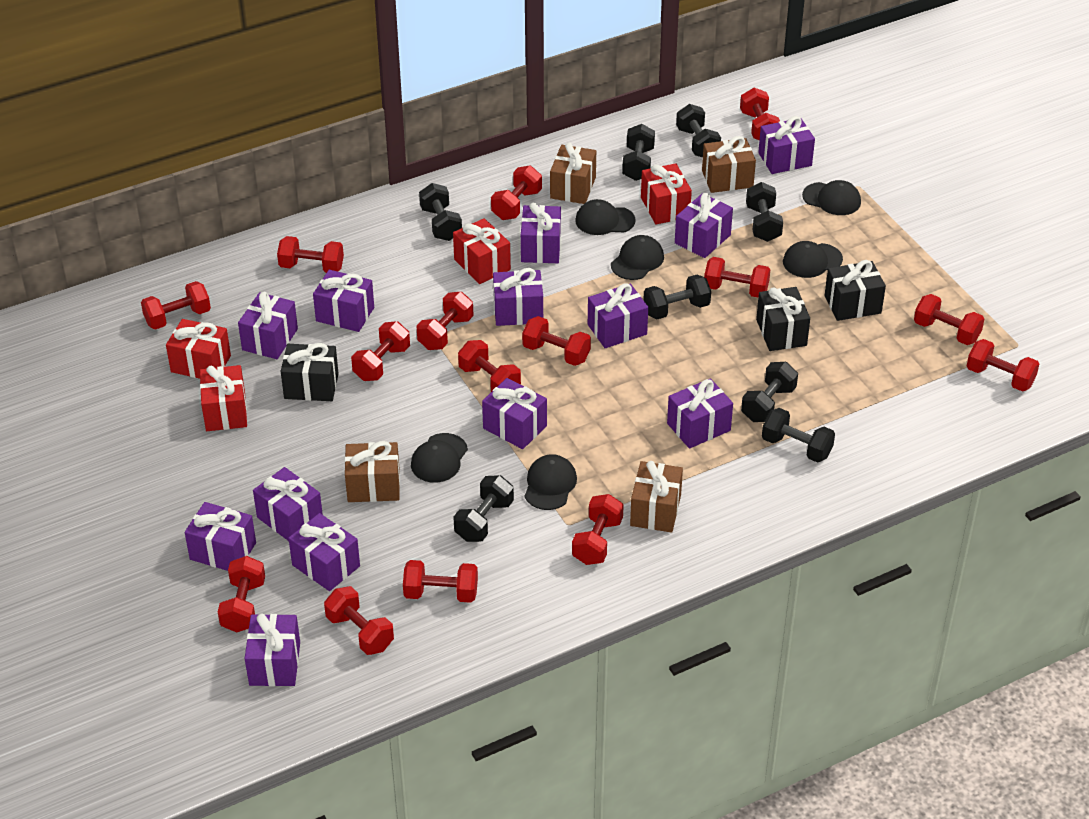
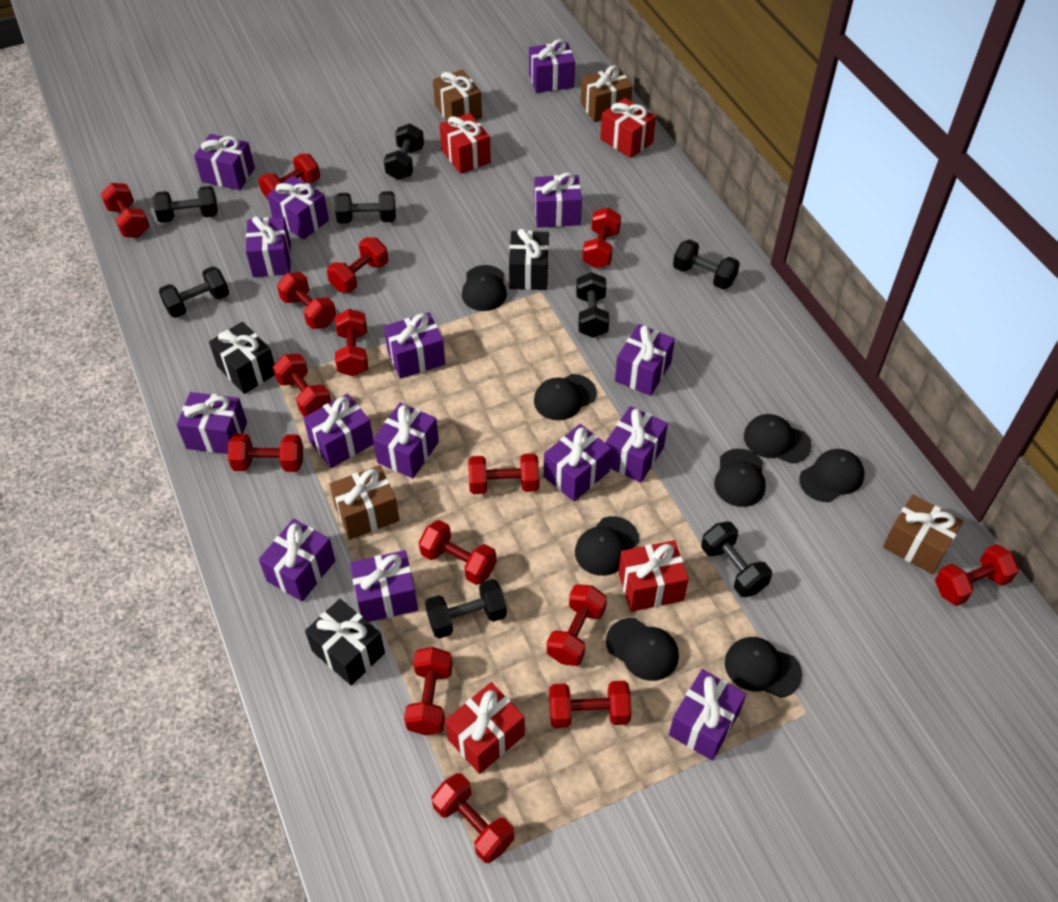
black cap: [411,433,468,483] [525,454,577,510] [575,199,636,235] [611,235,664,280] [783,241,843,278] [802,180,861,215] = 6 -> [462,265,507,311] [534,374,597,420] [575,516,639,576] [606,618,679,681] [714,449,766,507] [725,637,802,698] [744,414,812,463] [799,449,865,502] = 8
purple gift: [185,502,256,571] [238,292,298,359] [244,614,300,686] [253,467,323,541] [288,513,360,591] [313,270,374,332] [482,378,547,449] [493,268,543,326] [521,203,561,263] [588,283,648,348] [667,378,733,449] [675,193,733,258] [758,116,815,174] = 13 -> [177,392,247,454] [194,134,255,190] [246,216,291,277] [259,519,335,601] [267,176,329,240] [303,393,374,468] [350,550,418,622] [373,403,439,478] [384,312,445,379] [529,39,575,93] [534,173,582,227] [544,424,612,502] [606,406,668,483] [615,324,675,396] [669,669,746,760] = 15

